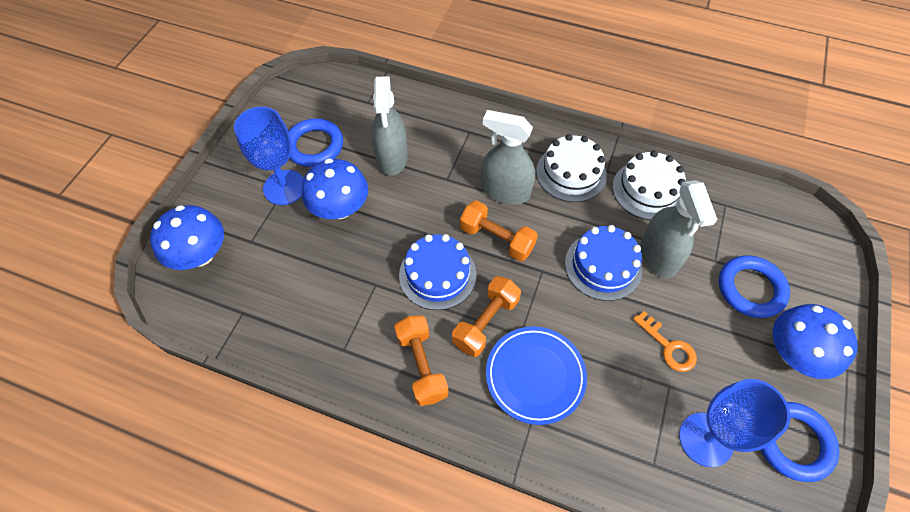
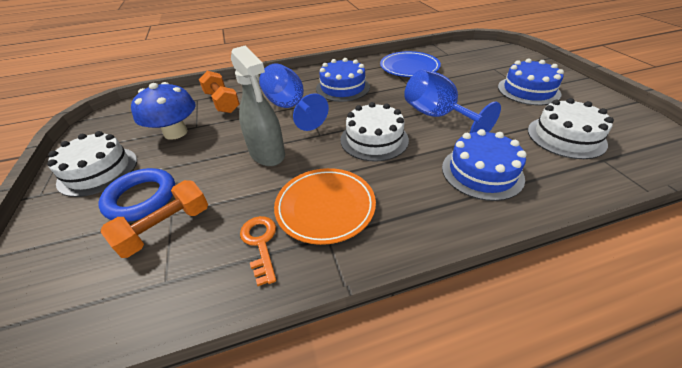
blue cake: [399,234,476,310] [565,225,642,301] = 2 -> [316,58,370,102] [442,129,527,201] [498,58,564,105] = 3
blue mushroom: [150,205,224,270] [302,158,368,219] [773,304,858,379] = 3 -> [131,82,196,140] = 1
blue ring: [289,118,343,167] [719,255,790,318] [761,402,839,482] = 3 -> [98,168,175,222] = 1
grey spray bottle: [372,76,408,176] [481,110,535,204] [641,180,718,278] = 3 -> [231,46,285,166] = 1
orange dumbbell: [394,316,449,406] [452,276,521,357] [460,201,538,261] = 3 -> [101,180,208,258] [199,71,240,113] = 2
orange plate: none = 0 -> [274,168,376,245] = 1
white cake: [536,134,607,202] [612,150,686,220] = 2 -> [47,131,137,197] [340,102,409,162] [528,98,614,159] = 3

